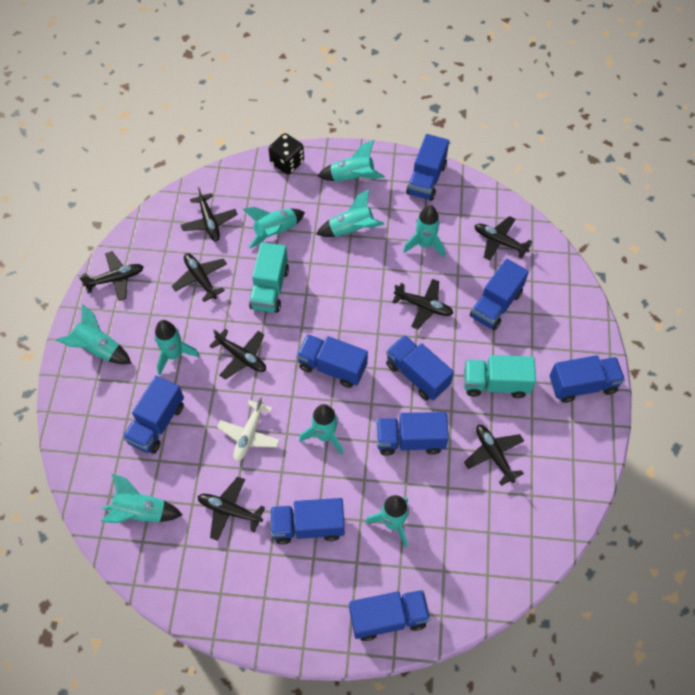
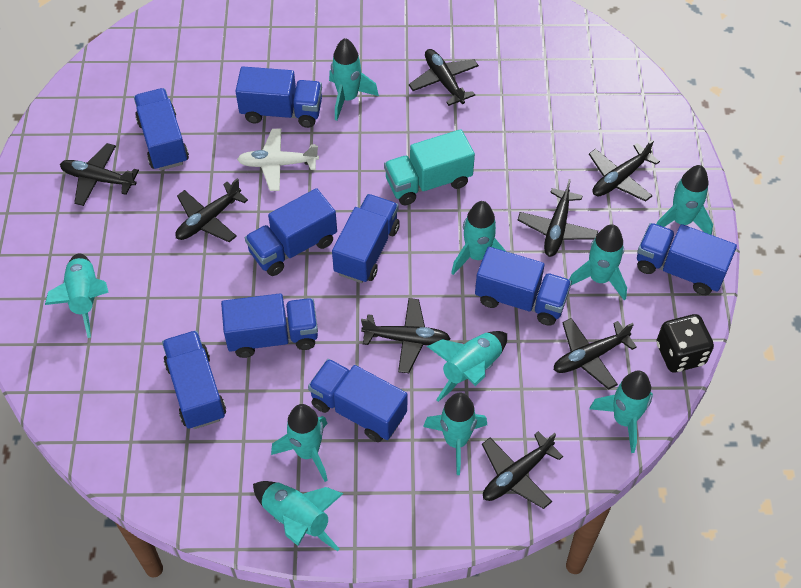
turquoise rocket: [56,304,132,364] [101,474,182,523] [155,320,200,375] [243,207,305,249] [299,404,343,455] [316,189,384,237] [318,140,385,182] [365,495,409,548] [403,205,445,258] = 9 -> [45,253,109,338] [253,481,344,551] [271,404,328,482] [329,38,379,120] [423,392,487,475] [427,331,507,402] [451,201,507,275] [569,224,627,300] [589,371,653,453] [657,165,713,235] = 10
turquoise truck: [249,242,289,313] [464,355,536,398] = 2 -> [384,129,475,205] = 1

